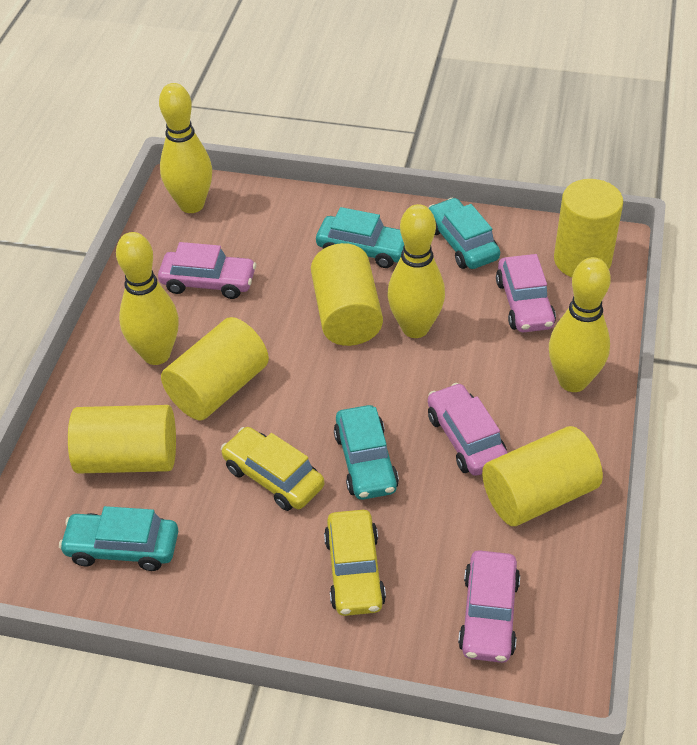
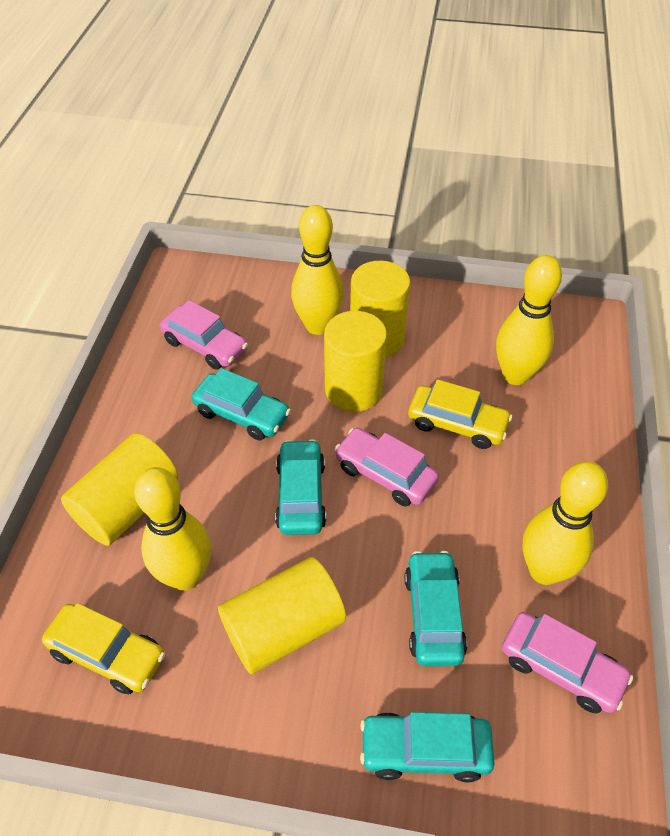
pink car: [158,242,256,299] [428,383,507,476] [458,550,520,663] [496,254,556,332] = 4 -> [160,300,248,370] [334,428,439,507] [502,612,633,713] = 3
yellow cylinder: [68,405,176,474] [161,317,269,420] [311,243,383,346] [482,426,603,526] [554,179,623,277] = 5 -> [61,433,178,546] [218,557,346,674] [324,311,387,412] [350,261,410,357] = 4

